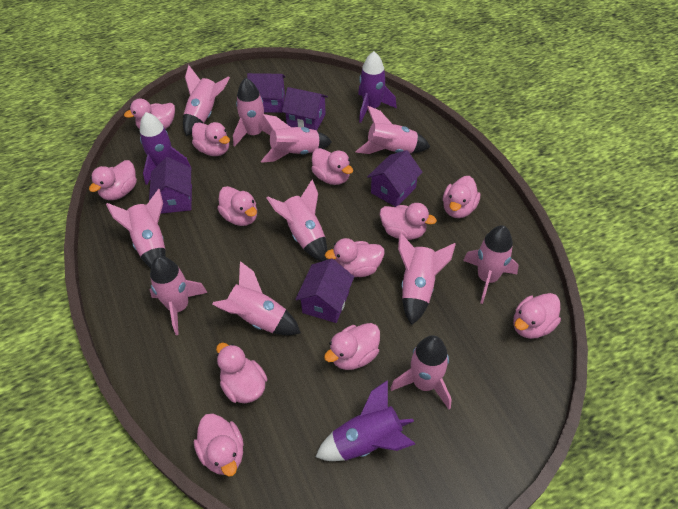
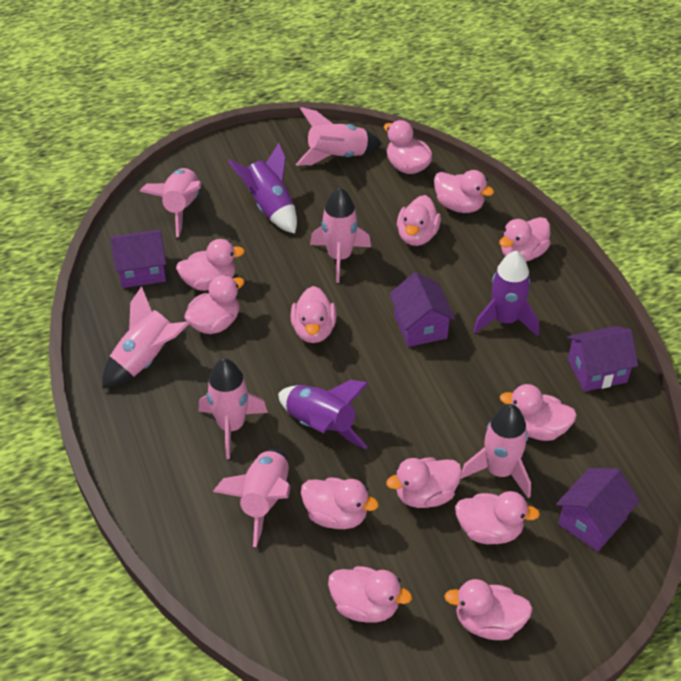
pink duck: [89,160,137,200] [124,99,175,129] [192,122,230,156] [194,414,244,477] [216,343,267,403] [217,186,257,226] [311,148,353,185] [324,323,380,370] [325,238,384,277] [380,203,437,240] [443,176,480,218] [513,293,561,339] = 12 -> [176,239,245,291] [184,275,245,334] [290,286,337,343] [301,477,379,529] [328,566,412,623] [384,120,432,174] [386,457,462,508] [397,195,441,246] [434,170,494,213] [444,579,533,640] [455,491,540,544] [499,217,550,262] [500,384,577,441] = 13
pink rocket: [106,189,166,268] [150,256,208,335] [183,65,230,136] [212,261,301,335] [233,78,272,147] [261,114,332,163] [267,180,327,261] [356,106,430,154] [390,335,452,409] [398,233,456,325] [463,226,519,304] = 11 -> [102,286,190,389] [139,168,202,237] [199,358,268,459] [213,448,291,547] [296,107,382,166] [310,187,371,283] [461,404,531,498] = 7
purple house: [149,157,192,214] [247,73,286,113] [282,87,328,131] [295,258,354,323] [367,150,423,207] = 5 -> [110,230,166,288] [389,272,456,347] [556,468,640,552] [567,326,638,392] = 4

